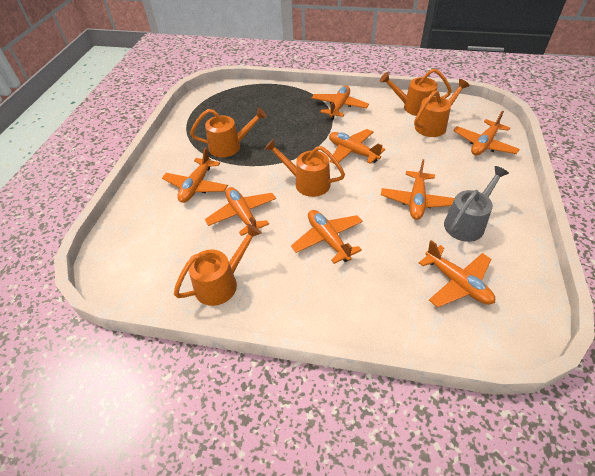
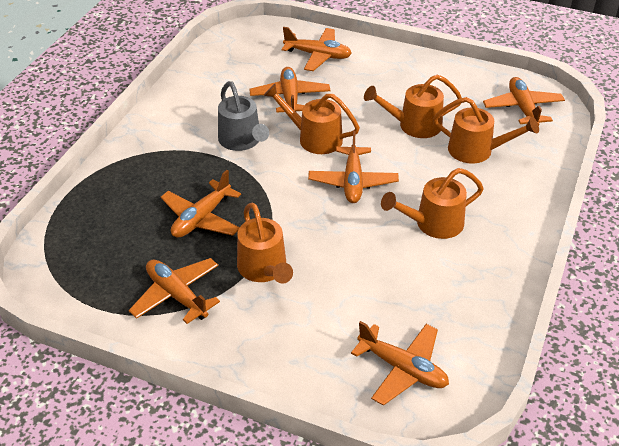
orange plane: [162,147,228,203] [205,187,276,236] [291,210,363,264] [312,86,369,120] [329,129,385,164] [381,159,455,220] [419,240,495,308] [453,111,520,155] = 8 -> [129,258,220,324] [161,170,241,238] [250,67,330,113] [282,27,352,71] [308,131,399,203] [351,321,449,406] [483,77,565,125] = 7

